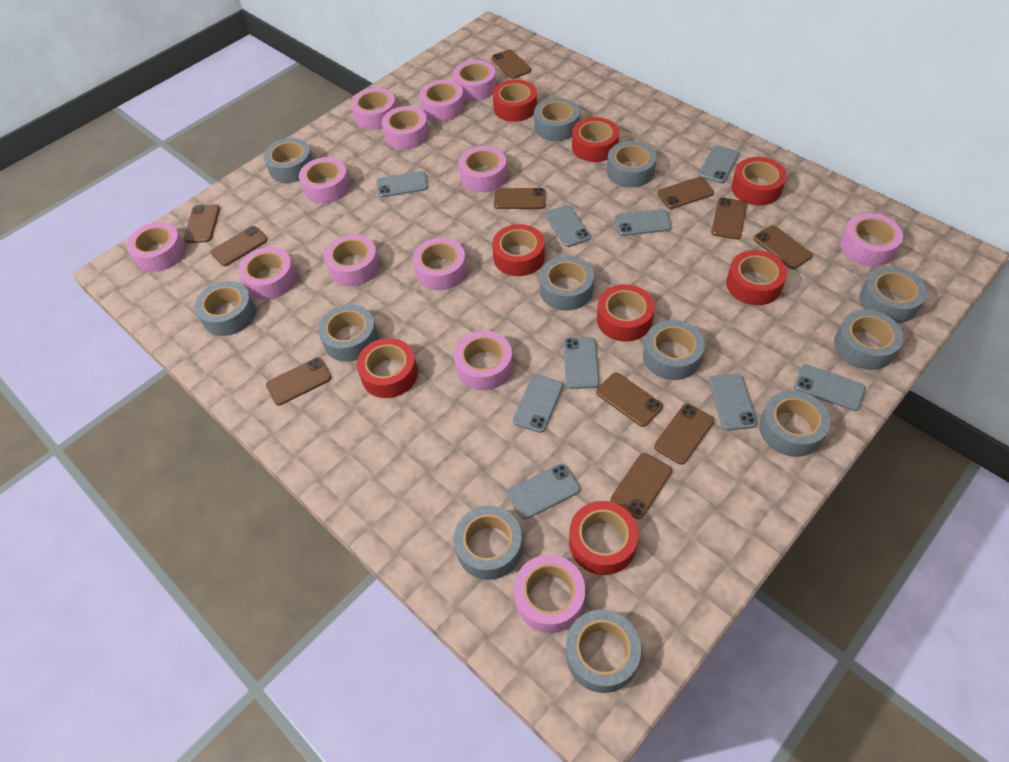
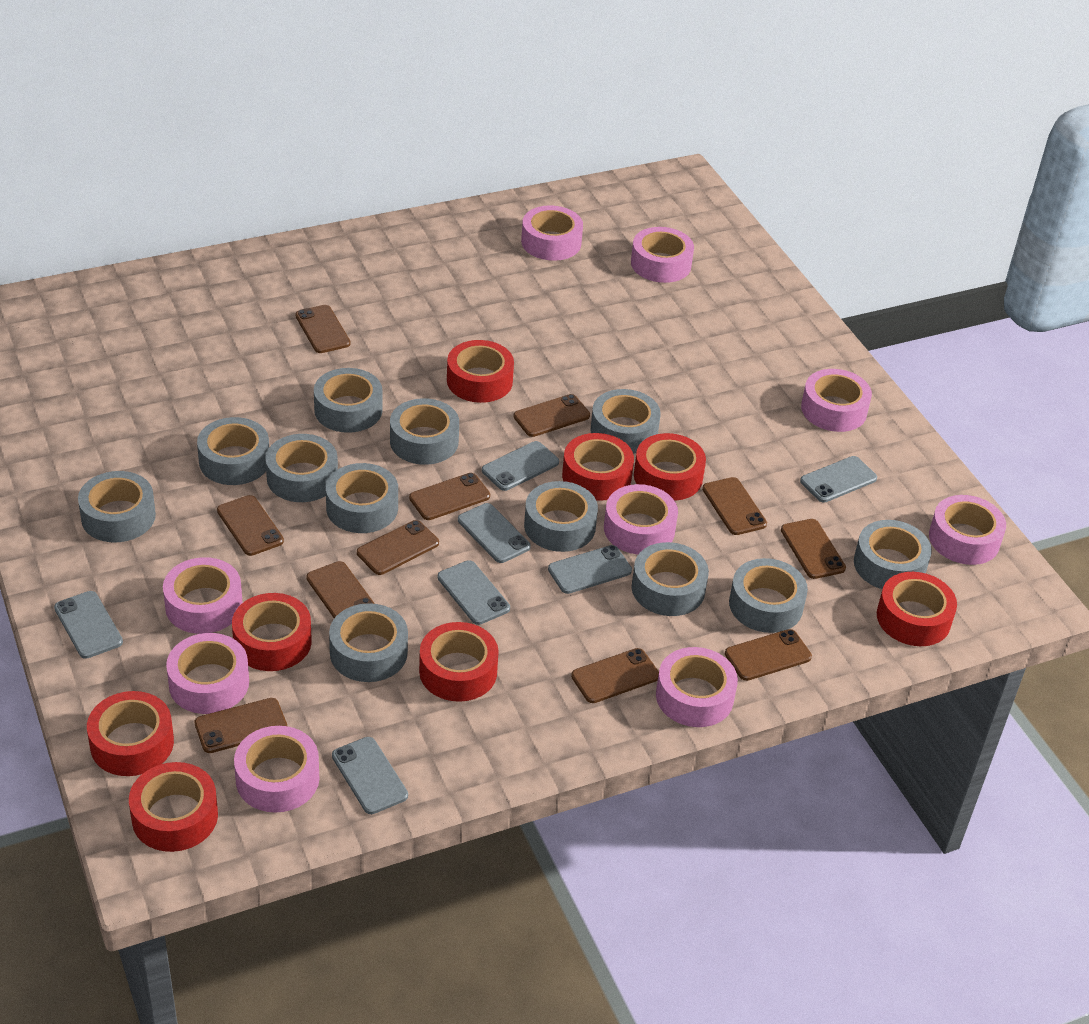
grey phone: [376,171,428,198] [507,464,580,520] [513,375,563,433] [545,205,591,247] [564,337,599,389] [615,209,672,236] [699,145,739,183] [709,374,757,431] [794,364,865,411] = 9 -> [54,591,123,659] [332,737,408,814] [438,560,510,625] [458,503,531,563] [482,441,559,491] [548,545,632,594] [800,456,877,503] = 7
pink tape: [127,222,186,272] [238,247,296,300] [299,157,350,204] [324,234,380,286] [351,88,397,130] [382,106,429,149] [412,238,467,290] [419,80,464,121] [453,60,496,101] [454,331,513,390] [459,146,507,192] [514,555,585,633] [840,213,903,266] = 13 -> [163,557,243,634] [166,633,249,714] [234,726,319,813] [521,205,583,261] [604,484,678,555] [631,227,694,283] [656,647,738,727] [801,369,872,432] [929,495,1006,565] = 9

